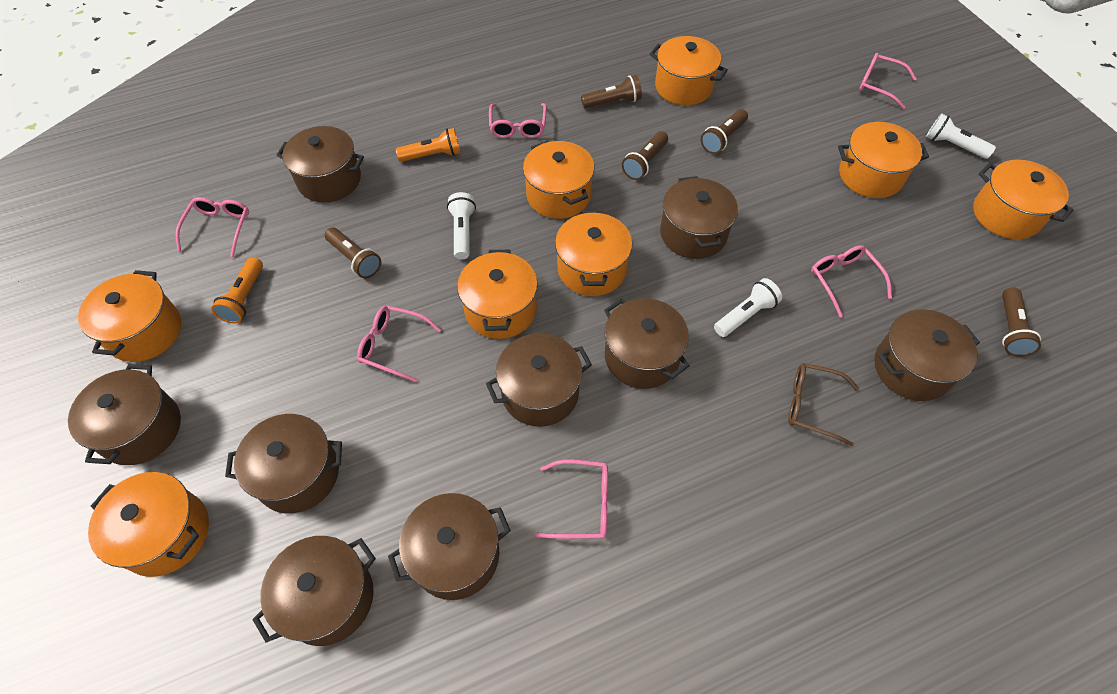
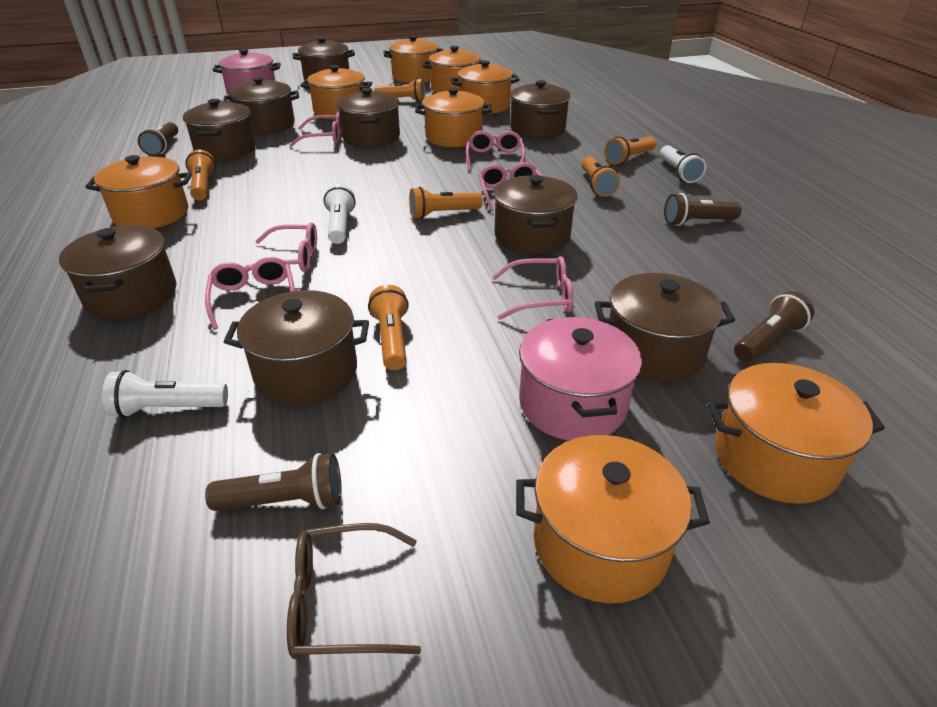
brown flashlight: [325,227,381,278] [581,75,642,108] [622,131,668,180] [701,109,748,154] [1002,287,1041,357] = 5 -> [138,122,178,156] [205,453,342,511] [664,193,742,226] [734,291,814,362] = 4
orange flashlight: [211,257,263,323] [396,128,461,162] = 2 -> [185,150,216,200] [368,285,409,370] [374,78,425,102] [409,187,482,219] [582,156,620,197] [604,136,656,165] = 6
pink pot: none = 0 -> [213,49,281,96] [519,317,642,441] = 2

